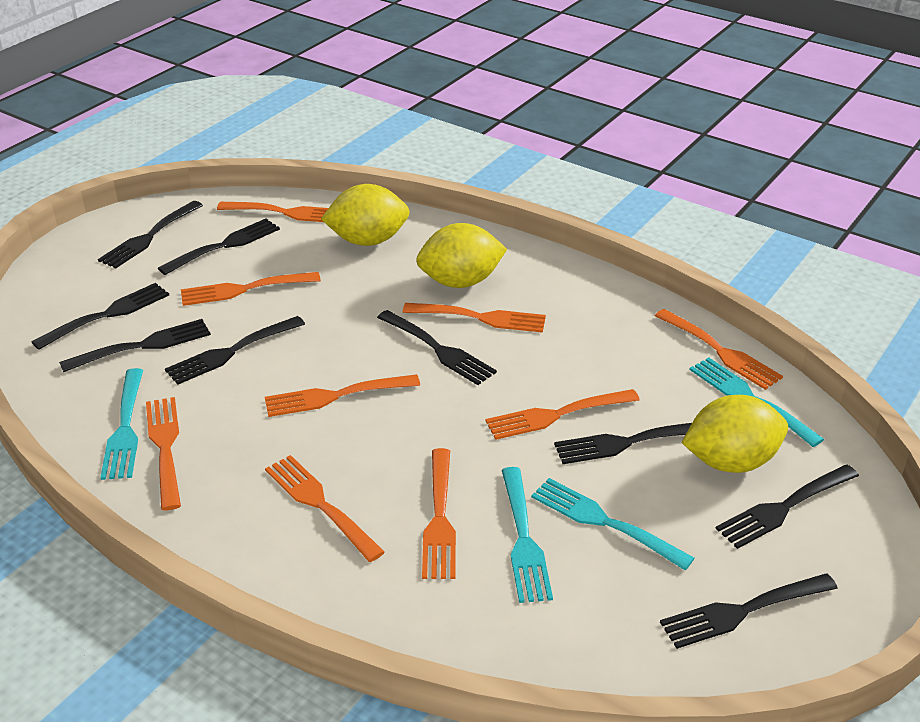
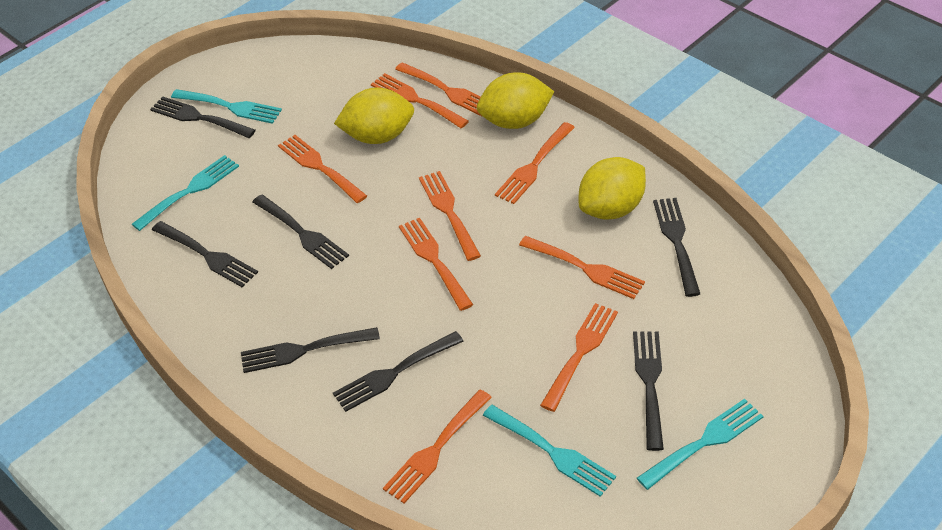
black fork: [31,283,169,350] [59,319,211,372] [98,201,203,269] [158,218,280,275] [165,316,305,385] [377,310,497,385] [554,423,692,464] [660,573,838,649] [715,464,859,549] = 9 -> [150,96,256,138] [152,221,258,287] [241,327,380,373] [252,195,349,269] [333,331,464,412] [633,331,664,451] [653,198,700,297] = 7

